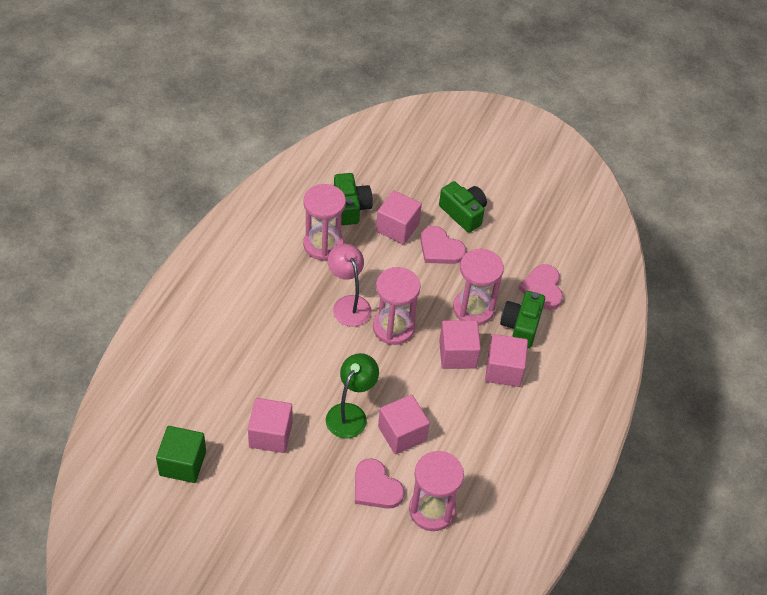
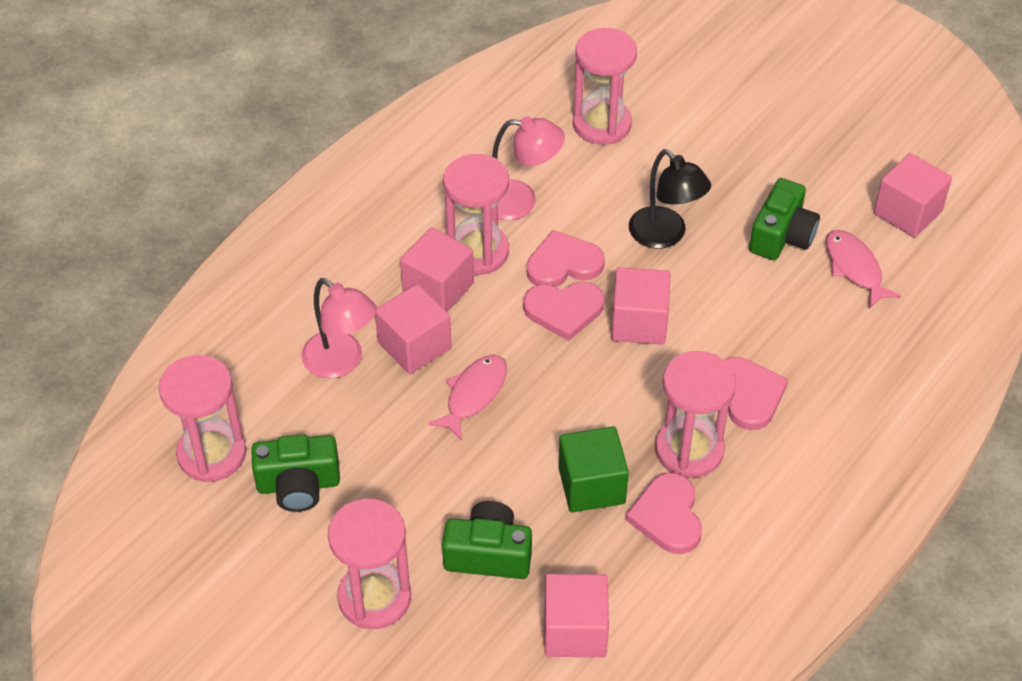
black lamp: none = 0 -> [629,149,711,249] = 1
green lamp: [326,353,379,439] = 1 -> none = 0
pink fish: none = 0 -> [428,355,507,441] [826,230,902,309] = 2
pink heart: [355,458,404,509] [420,226,466,264] [519,264,563,310] = 3 -> [523,281,604,341] [526,230,605,287] [625,472,702,554] [724,357,788,430] = 4
pink hourglass: [303,184,346,261] [373,267,421,345] [409,451,464,531] [453,249,504,325] = 4 -> [159,355,246,482] [328,499,411,629] [443,154,509,275] [573,28,637,145] [655,351,736,478] = 5
pink lamp: [328,244,372,327] = 1 -> [301,278,377,378] [492,116,565,220] = 2

